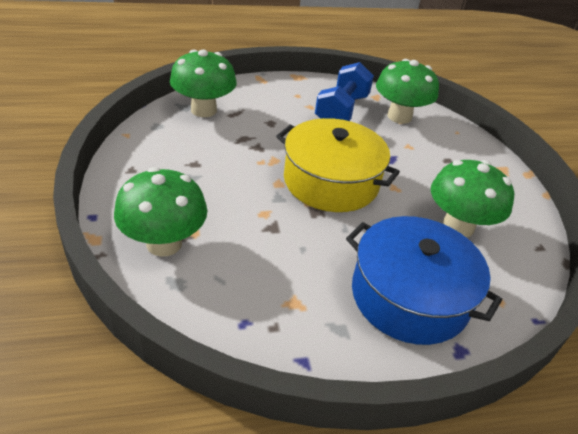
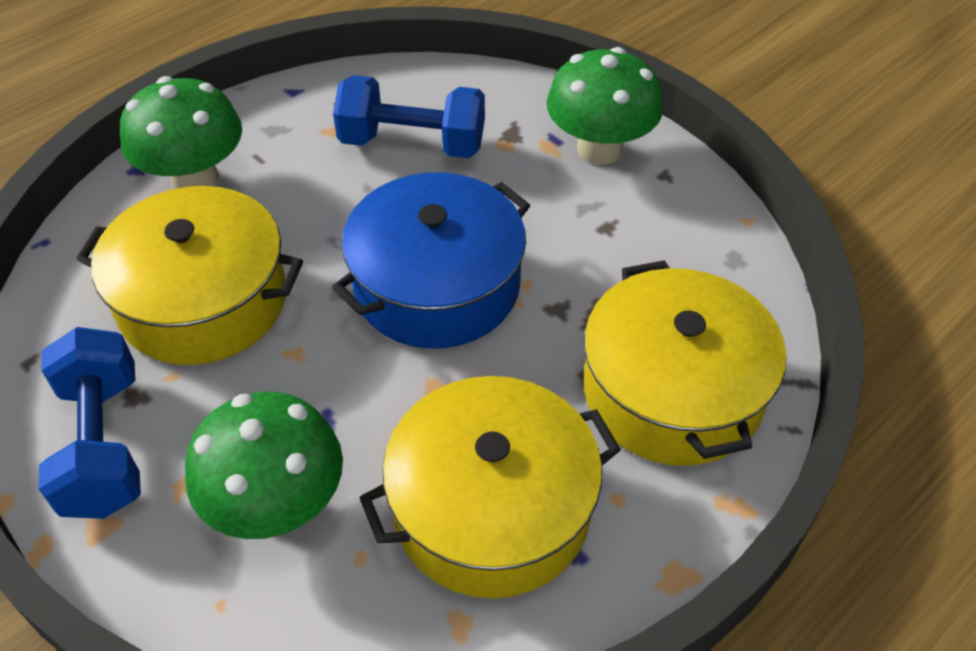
blue dumbbell: [315,62,374,121] = 1 -> [39,327,141,519] [333,75,485,158] = 2
green mushroom: [114,167,207,257] [170,49,237,117] [376,59,439,124] [431,160,514,238] = 4 -> [120,76,242,189] [185,392,343,539] [547,47,663,165] = 3
yellow pot: [276,118,400,212] = 1 -> [76,186,303,365] [360,376,621,598] [584,260,786,466] = 3

